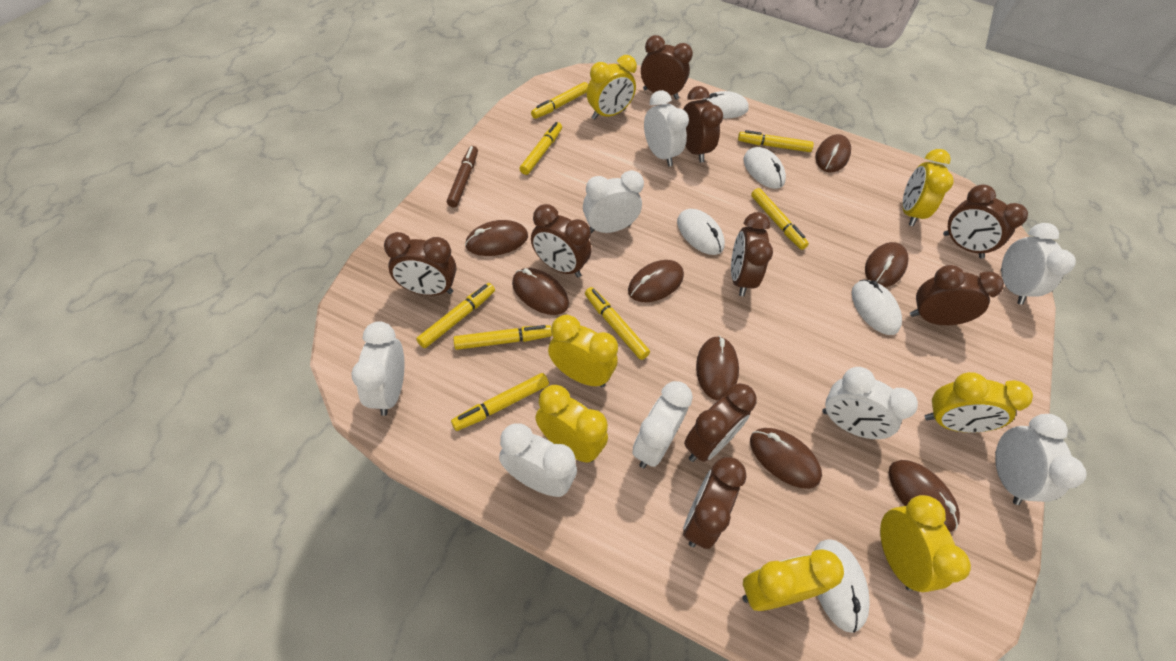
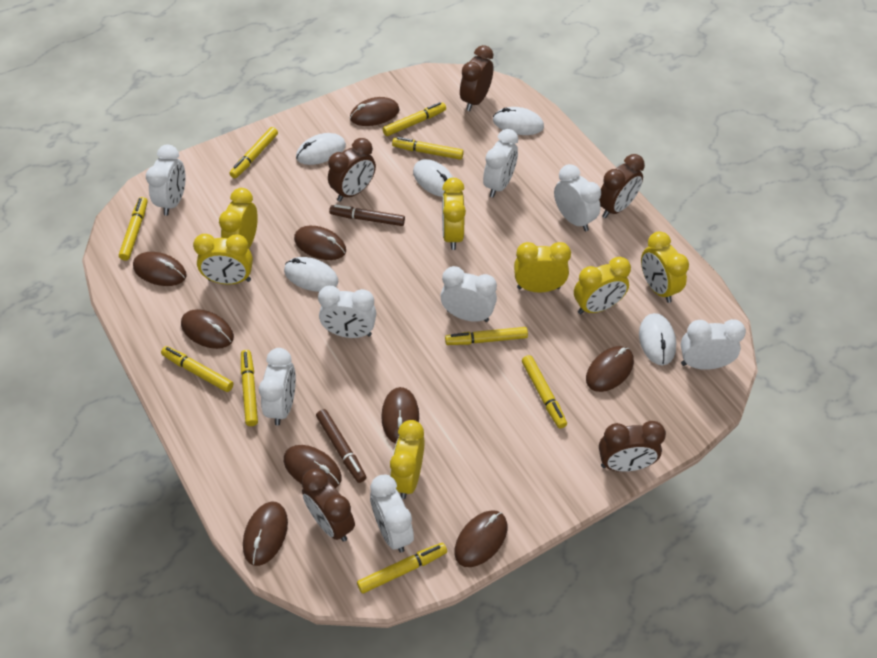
brown clock: [384,232,456,296] [531,204,591,277] [641,35,693,100] [683,86,723,163] [683,457,747,549] [684,383,757,462] [731,212,773,296] [910,265,1004,325] [943,184,1028,259] = 9 -> [302,469,355,542] [328,138,376,202] [460,45,493,111] [599,154,645,218] [599,421,666,472] = 5
brown marker: [447,146,478,207] = 1 -> [316,409,367,483] [329,204,405,226] = 2
brown mouse: [465,220,528,256] [512,268,569,315] [628,260,684,302] [696,336,739,400] [750,428,822,489] [815,134,851,172] [865,242,909,287] [889,460,960,532] = 8 -> [133,252,187,286] [181,309,234,349] [243,502,288,566] [284,445,342,488] [294,226,346,260] [350,97,399,126] [381,387,419,444] [454,510,507,567] [586,346,634,392] = 9
yellow marker: [416,283,495,348] [451,373,549,431] [453,325,552,350] [520,122,562,175] [531,82,588,119] [585,287,650,360] [738,130,814,152] [751,188,809,250] = 8 -> [119,197,148,260] [161,346,234,392] [229,127,278,179] [241,350,258,426] [357,543,447,594] [383,102,446,136] [392,137,464,160] [445,327,528,345] [522,355,567,428] = 9

